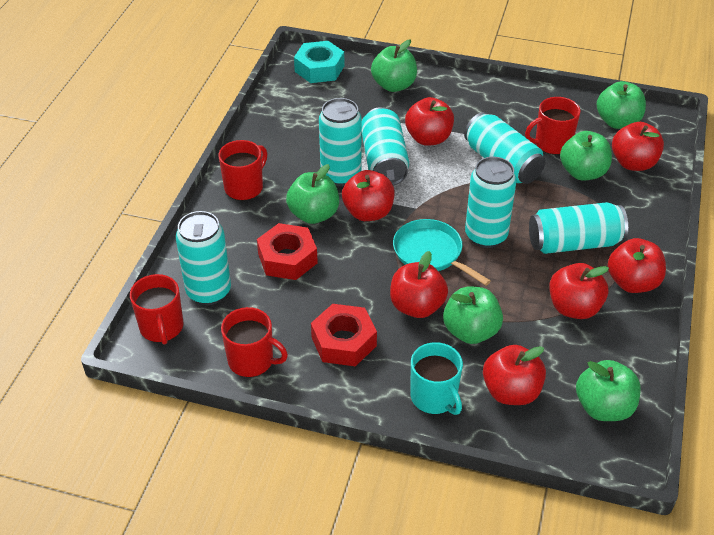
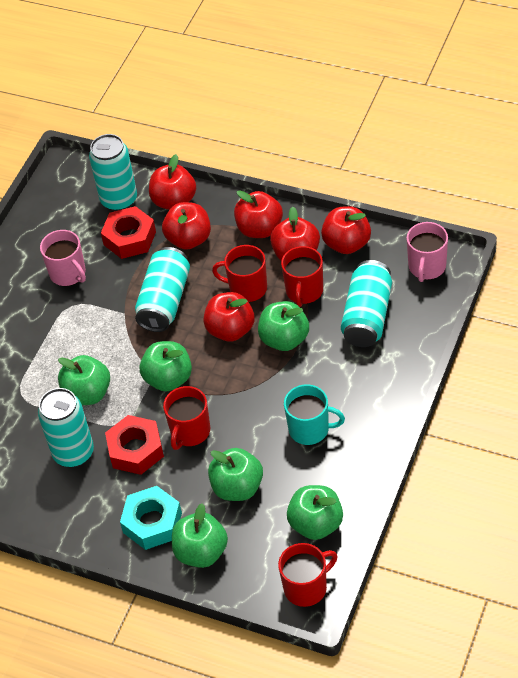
pink mug: none = 0 -> [40,230,86,286] [406,222,448,282] = 2
red apple: [342,170,395,221] [390,251,448,318] [405,97,454,146] [483,345,546,405] [549,263,609,319] [608,238,666,293] [612,122,664,171] = 7 -> [149,154,196,210] [162,202,211,250] [203,292,255,342] [234,190,283,238] [270,207,320,260] [321,206,371,254] = 6
turquoise can: [176,211,231,305] [319,98,362,186] [362,107,409,186] [464,112,546,184] [465,157,517,248] [529,202,628,254] = 6 -> [38,388,94,467] [89,134,137,211] [135,247,190,332] [341,260,392,347] = 4
turquoise pan: [393,219,491,286] = 1 -> none = 0

